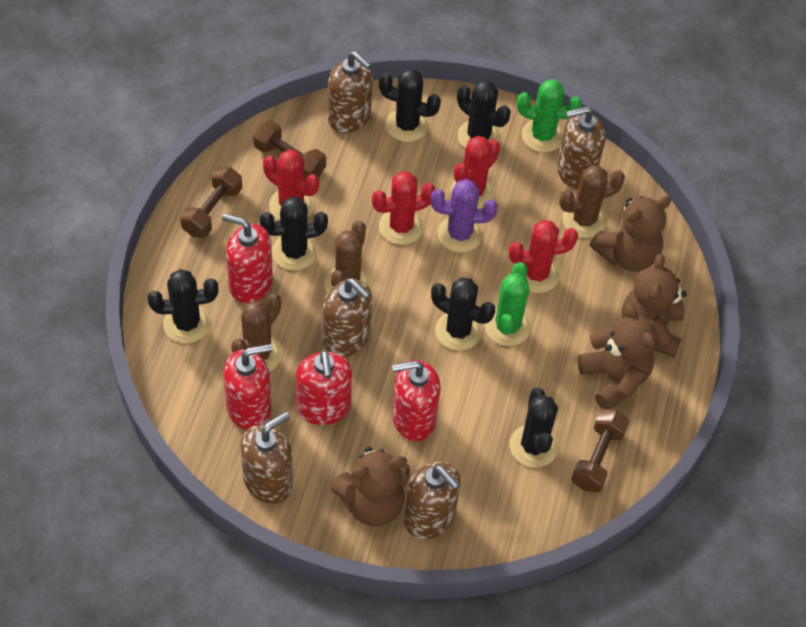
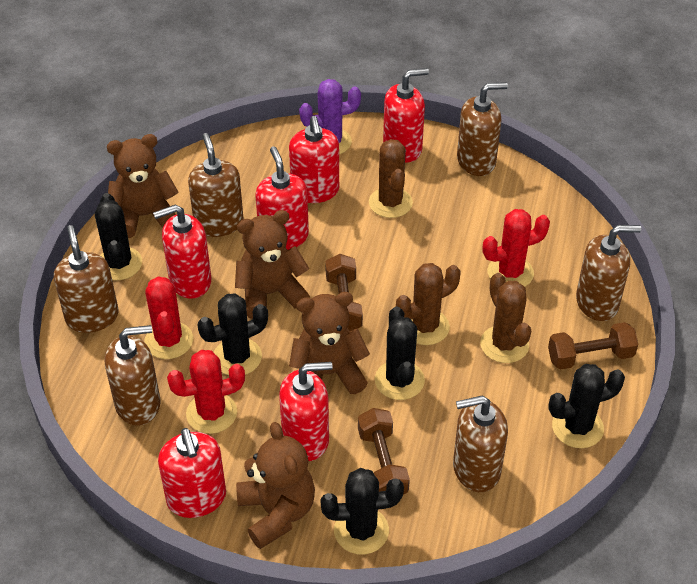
black cactus: [148,269,218,343] [260,197,328,270] [379,69,441,142] [431,277,495,351] [457,80,511,149] [510,388,558,468] = 6 -> [95,193,142,280] [197,293,268,375] [320,468,404,555] [375,307,425,400] [548,364,625,448] = 5
brown soap dispenser: [241,412,293,504] [323,278,372,357] [328,51,373,133] [404,462,461,539] [557,106,606,190] = 5 -> [54,225,119,333] [105,325,161,426] [188,133,244,237] [453,396,508,492] [457,82,508,176] [576,225,641,321] = 6
green cactus: [484,262,531,346] [517,79,582,152] = 2 -> none = 0
red cactus: [263,149,319,221] [372,171,435,245] [451,136,500,209] [509,220,578,293] = 4 -> [145,277,193,359] [167,350,245,434] [482,209,550,287] = 3
red soap dispenser: [222,214,273,303] [223,344,273,430] [296,350,352,425] [392,360,441,441] = 4 -> [153,204,211,299] [158,428,226,518] [255,146,309,250] [279,362,333,461] [289,116,339,203] [383,68,429,163] = 6

